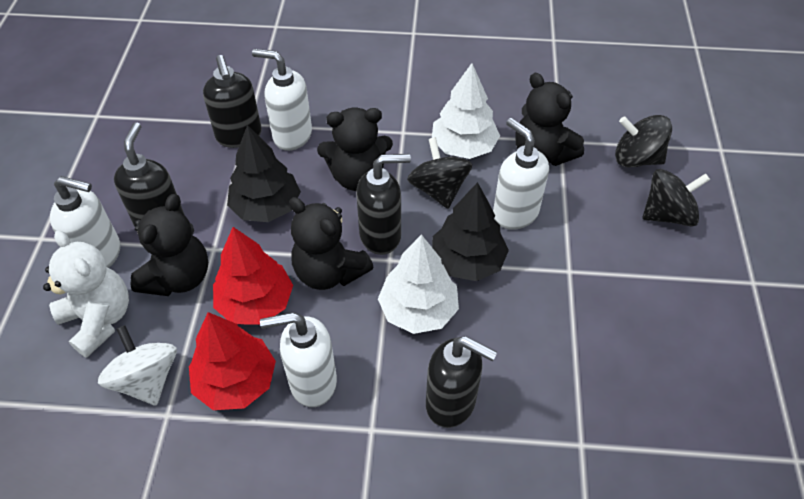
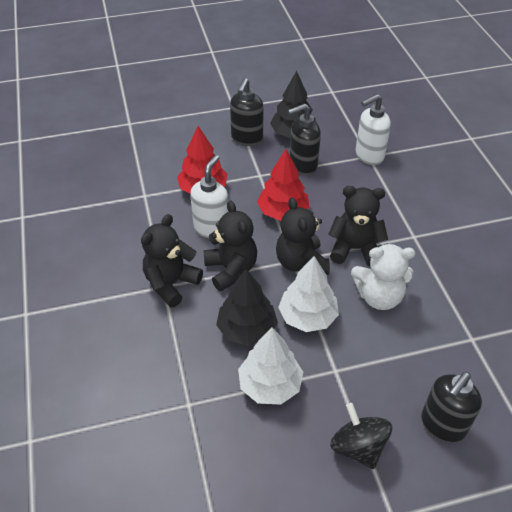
black soap dispenser: [114,122,184,226] [203,55,262,148] [356,154,411,255] [426,336,497,428] = 4 -> [230,78,264,146] [288,103,321,175] [421,372,482,443] = 3
black spinning top: [407,137,472,209] [615,115,672,168] [643,169,710,227] = 3 -> [330,403,392,469] = 1
white soap dispenser: [50,176,120,268] [252,49,312,151] [260,312,337,407] [493,118,549,230] = 4 -> [190,155,229,238] [355,94,391,165] = 2
white spinning top: [98,325,177,406] = 1 -> none = 0

